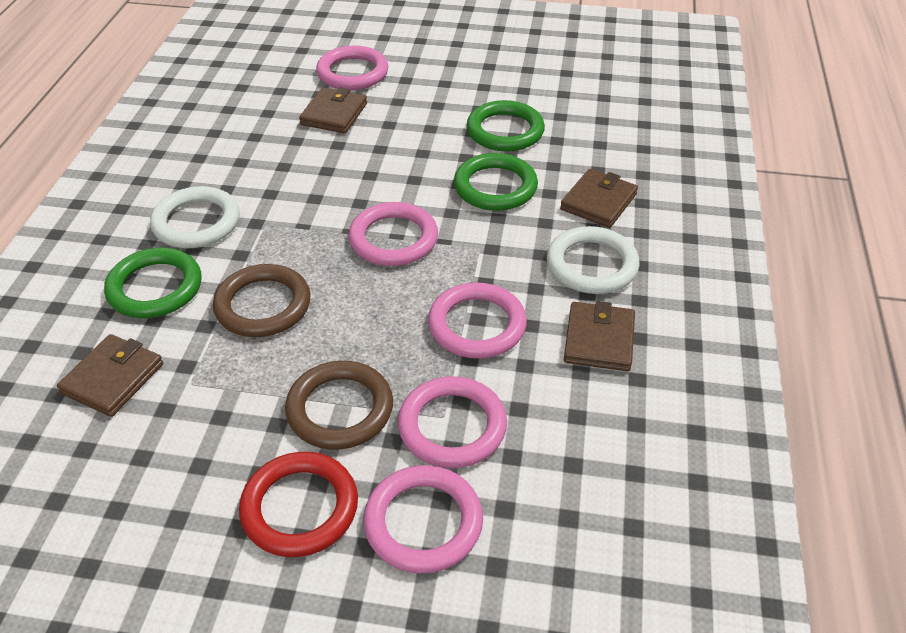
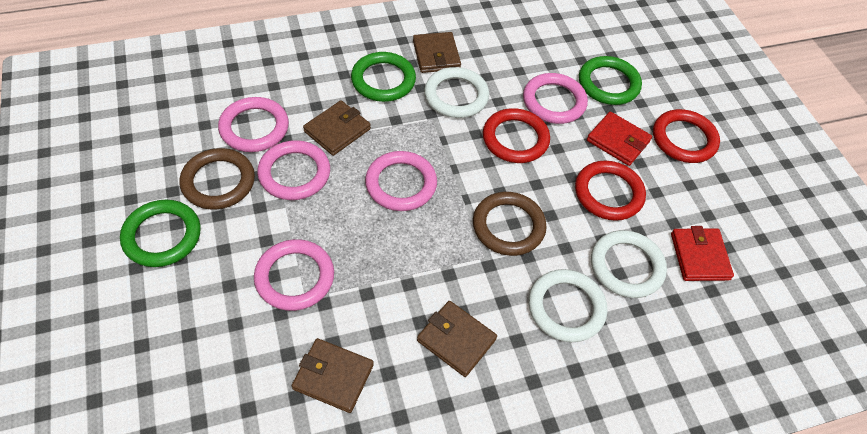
red ring: [239,452,358,557] = 1 -> [483,108,550,163] [575,161,646,221] [653,109,720,163] = 3
red wallet: none = 0 -> [587,111,652,166] [671,226,734,281] = 2
white ring: [150,186,240,248] [547,226,640,294] = 2 -> [424,67,489,118] [528,269,607,342] [591,230,667,298] = 3

